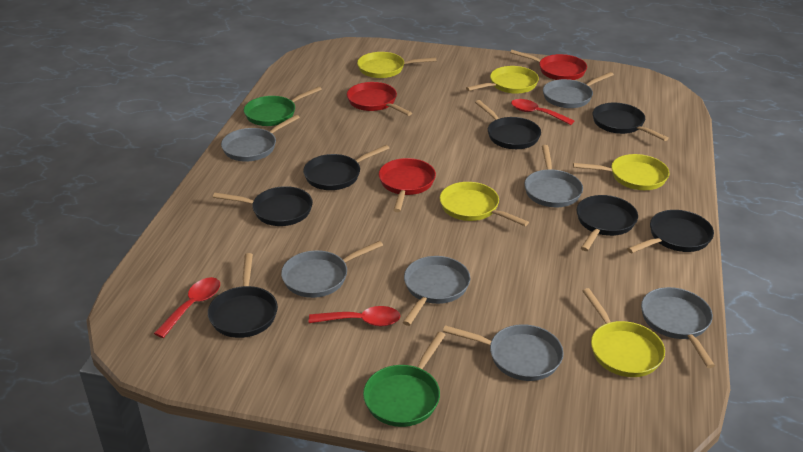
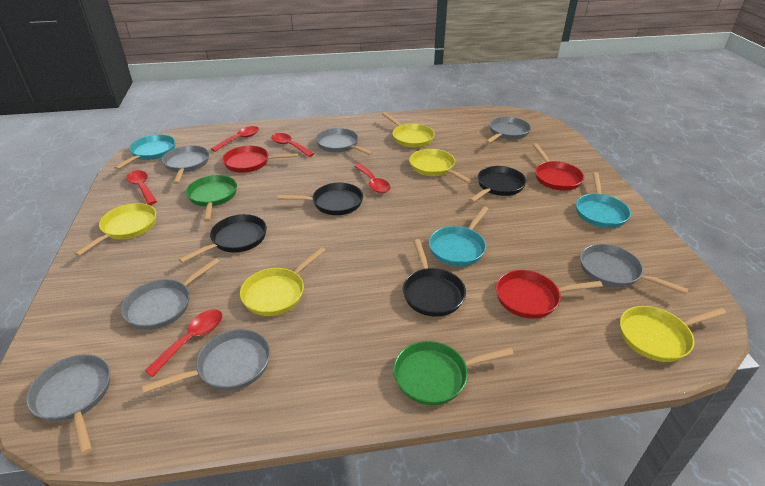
black pan: [208,253,278,338] [213,186,313,226] [303,145,389,190] [475,100,541,149] [577,195,638,251] [593,103,669,141] [627,210,714,253] = 7 -> [178,214,267,263] [277,183,363,215] [403,239,466,317] [469,166,527,202] = 4
red spoon: [154,277,220,338] [309,306,400,326] [511,99,575,125] = 3 -> [127,170,157,205] [145,309,222,377] [211,126,259,152] [271,133,314,157] [354,164,391,193] = 5
turquoise pan: none = 0 -> [114,135,175,170] [429,206,488,266] [576,172,631,228] = 3

